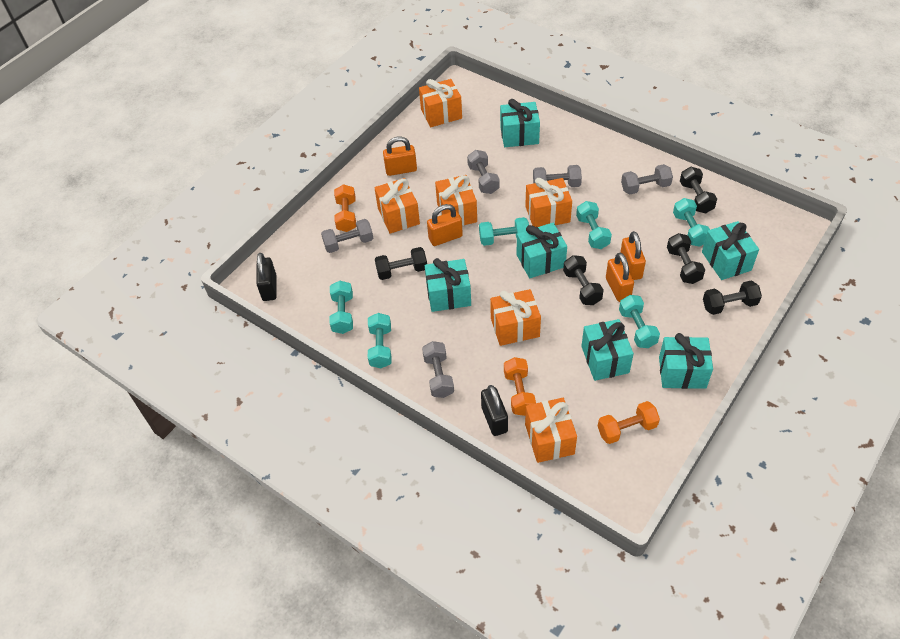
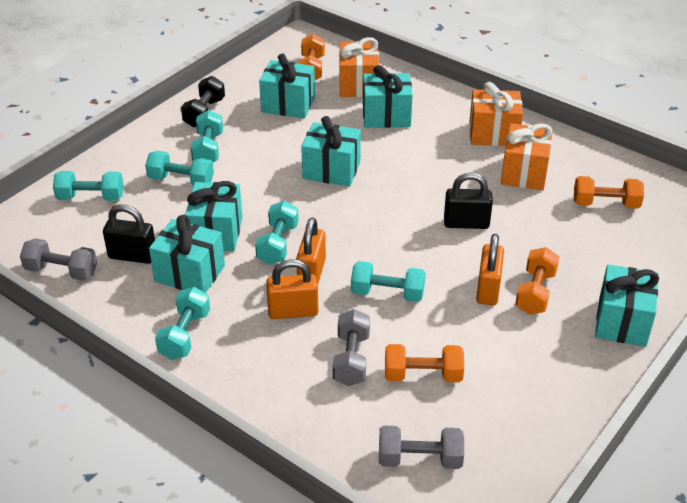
black dumbbell: [375,247,427,280] [563,255,604,305] [667,233,705,284] [680,167,717,213] [703,281,762,315] = 5 -> [181,76,225,127] = 1
grey dumbbell: [321,219,373,253] [422,341,454,398] [467,150,500,194] [533,165,582,187] [621,164,673,195] = 5 -> [20,238,97,281] [333,309,370,386] [379,426,464,469] = 3
orange dumbbell: [334,184,356,232] [504,357,536,416] [598,401,660,444] = 3 -> [298,34,325,80] [385,344,464,382] [515,247,559,315] [574,176,644,208] = 4
orange gift: [375,178,420,234] [419,79,462,127] [435,175,477,226] [490,289,541,346] [525,178,572,227] [525,398,577,463] = 6 -> [339,37,379,97] [469,82,523,146] [501,123,553,190] = 3
orange padlock: [383,136,417,176] [427,204,463,246] [606,253,634,302] [620,231,646,280] = 4 -> [266,259,318,319] [296,218,326,284] [476,234,504,305] = 3

